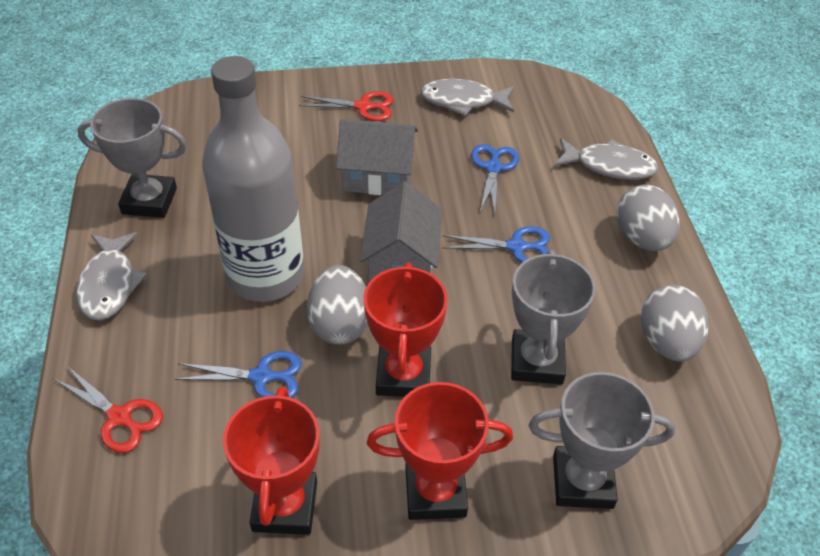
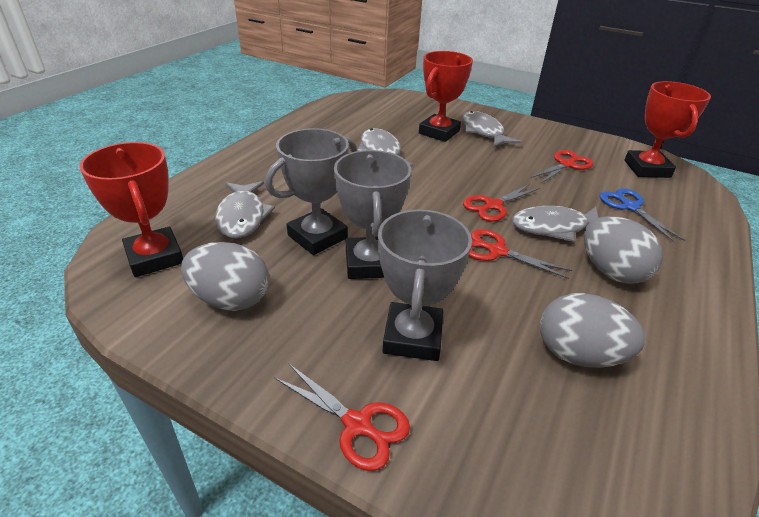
blue scissors: [175,351,302,398] [442,226,550,263] [471,144,519,214] = 3 -> [600,188,685,243] = 1
grey bottle: [202,56,304,302] = 1 -> none = 0
grey fish: [76,232,147,321] [420,79,515,116] [554,138,659,180] = 3 -> [215,181,275,238] [357,129,413,167] [462,111,521,147] [512,206,599,242] = 4
grey house: [336,119,418,195] [360,181,442,282] = 2 -> none = 0
red scissors: [53,366,163,453] [299,91,394,121] = 2 -> [274,363,410,471] [463,184,540,222] [469,229,572,279] [530,150,593,184] = 4

